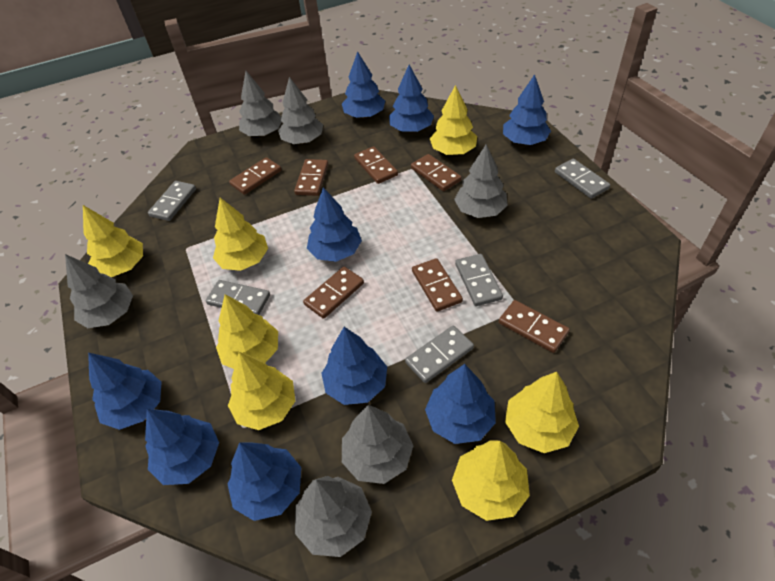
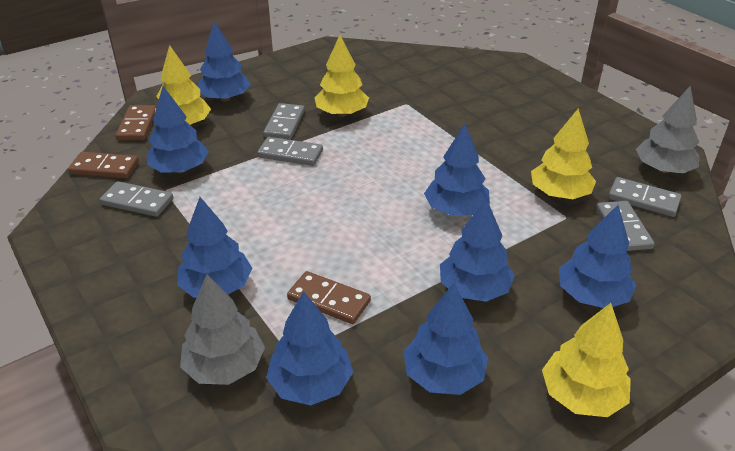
blue tree: [88,353,162,430] [145,409,219,485] [228,442,301,521] [307,187,362,262] [321,327,387,405] [342,51,385,118] [389,65,434,132] [425,364,496,444] [503,74,551,145] = 9 -> [147,86,209,173] [177,197,253,298] [198,21,251,102] [266,291,353,405] [403,283,488,395] [424,124,490,216] [440,198,515,302] [559,205,636,308] = 8
brown domino: [229,157,281,195] [294,159,328,196] [303,267,364,319] [354,146,398,184] [411,154,461,191] [412,258,463,312] [499,300,570,353] = 7 -> [68,152,139,178] [116,105,156,140] [287,271,371,324] = 3
grey tree: [65,254,133,328] [239,71,282,136] [278,77,323,144] [295,476,372,557] [342,405,413,484] [454,144,508,218] = 6 -> [180,274,265,385] [636,85,699,173] = 2
yellow tree: [83,205,143,277] [213,198,268,271] [216,294,278,369] [228,352,295,430] [430,85,477,155] [452,440,530,521] [505,372,579,453] = 7 -> [155,45,211,125] [315,35,369,117] [531,108,596,199] [542,303,631,417] = 4

